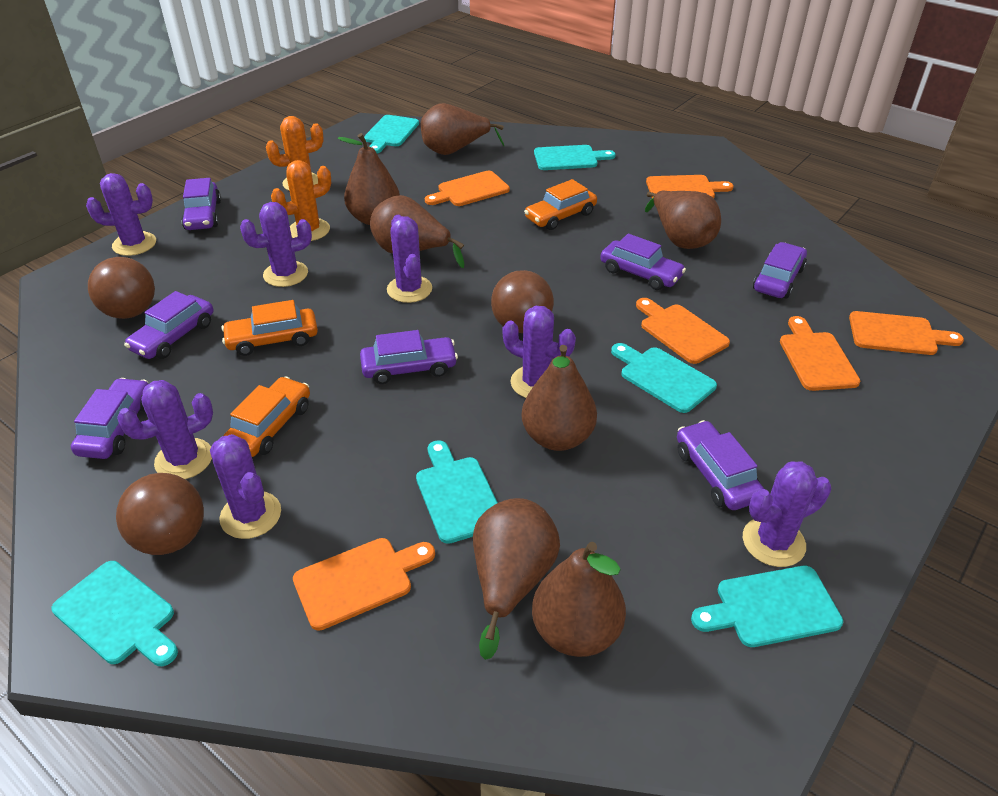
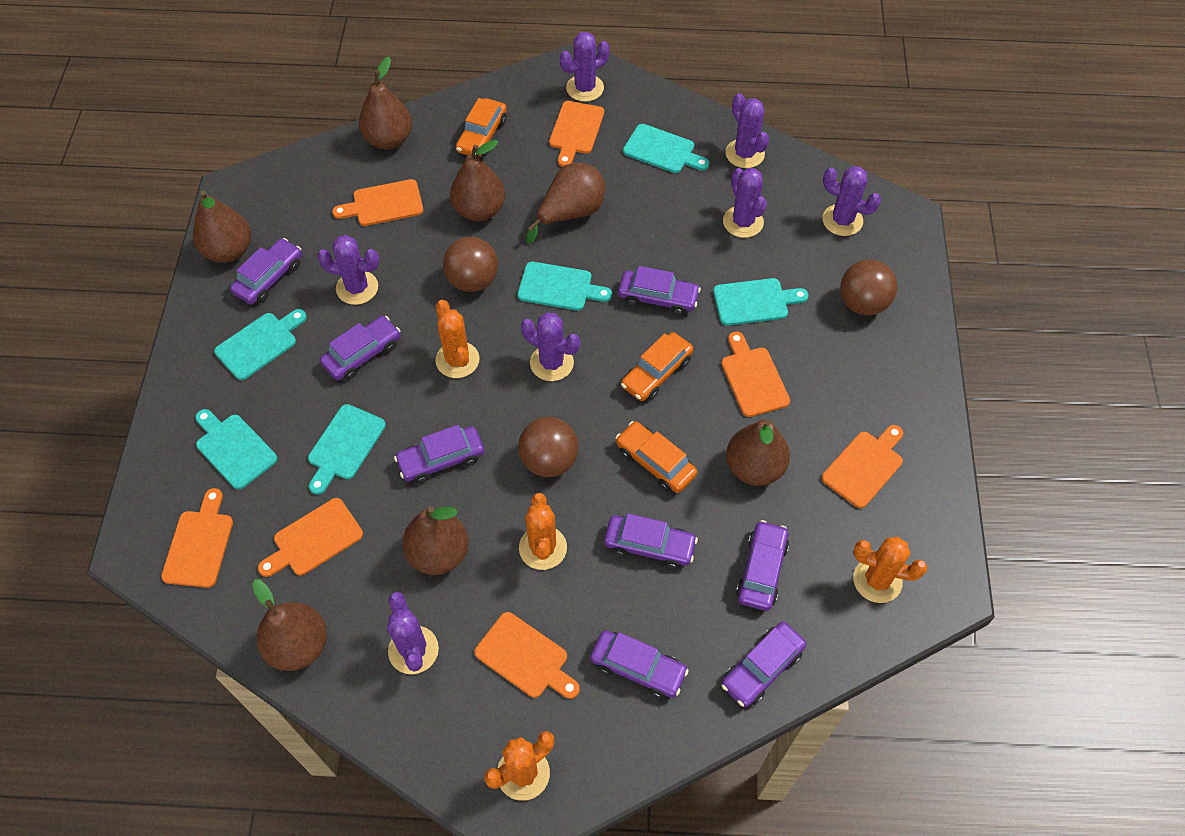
orange cactus: [266,116,324,191] [271,160,331,241] = 2 -> [435,300,479,378] [484,731,554,801] [519,493,567,570] [853,537,927,603] = 4
orange cutting board: [293,538,435,631] [425,171,510,206] [636,298,730,364] [646,175,734,198] [780,316,860,391] [849,311,964,355] = 6 -> [161,488,233,588] [258,498,363,577] [332,179,423,226] [474,612,580,699] [549,101,604,167] [721,332,790,417] [822,425,903,508] = 7
purple car: [71,378,149,459] [124,291,213,359] [181,178,221,230] [360,330,458,384] [600,234,686,290] [677,420,764,510] [753,242,807,298] = 7 -> [230,238,302,305] [320,316,400,380] [394,425,484,484] [590,630,689,699] [604,513,698,569] [618,266,701,315] [721,622,806,707] [736,520,789,611] = 8

